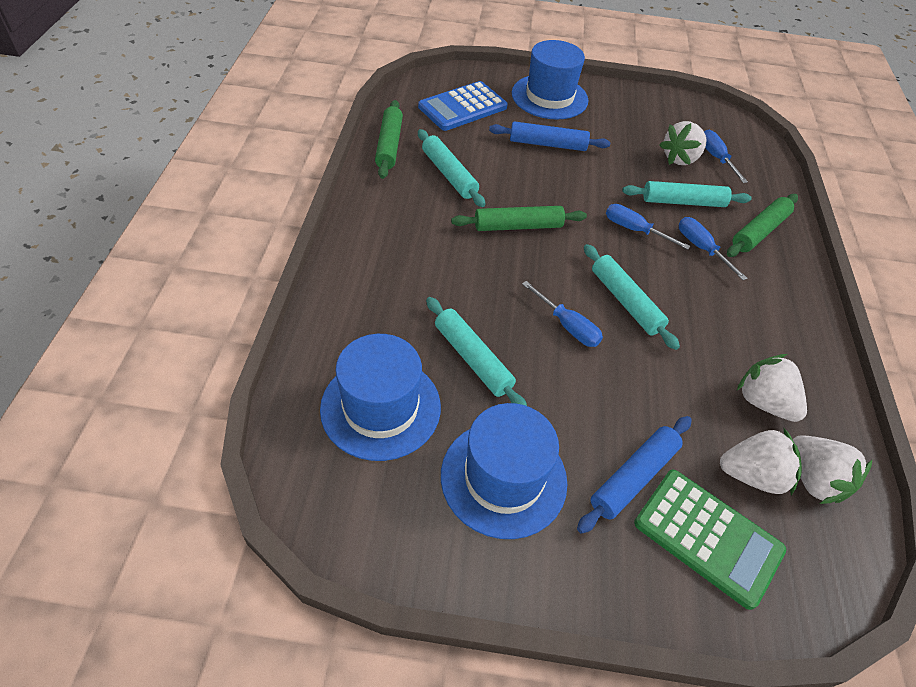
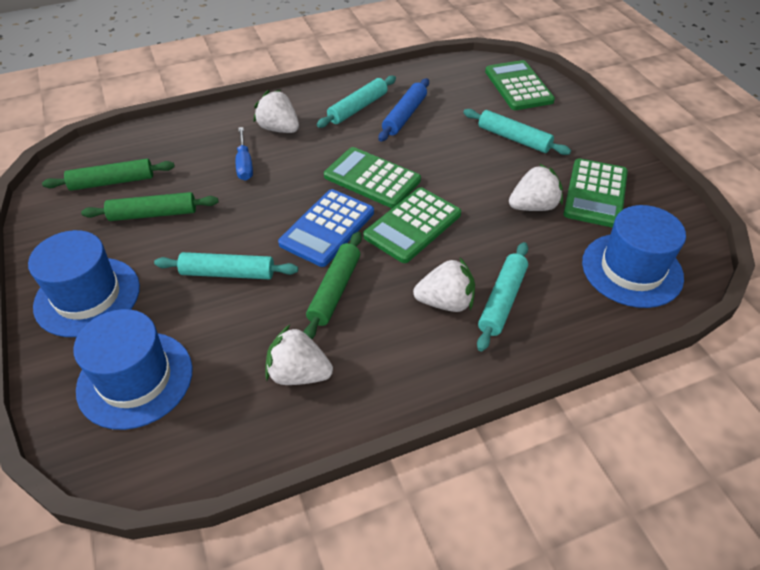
blue rolling pin: [489,121,610,151] [577,416,692,534] = 2 -> [378,78,429,142] = 1
blue screwdriver: [522,281,603,347] [606,204,690,250] [679,217,747,280] [704,130,748,183] = 4 -> [236,127,253,181] = 1
green calculator: [634,470,786,610] = 1 -> [324,147,421,208] [363,187,461,263] [485,60,555,110] [563,158,628,228] = 4

